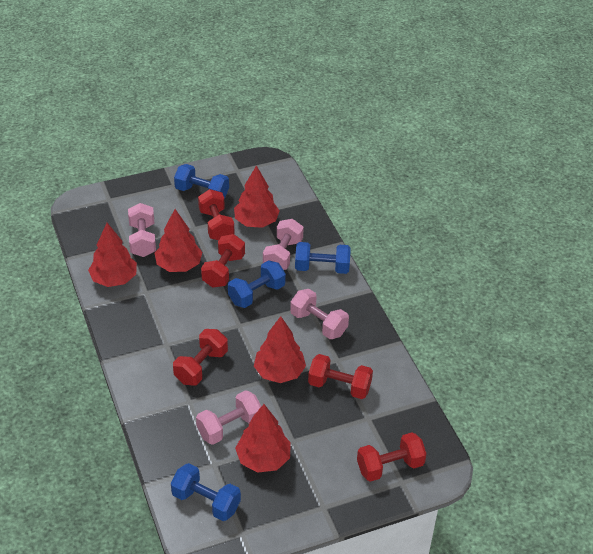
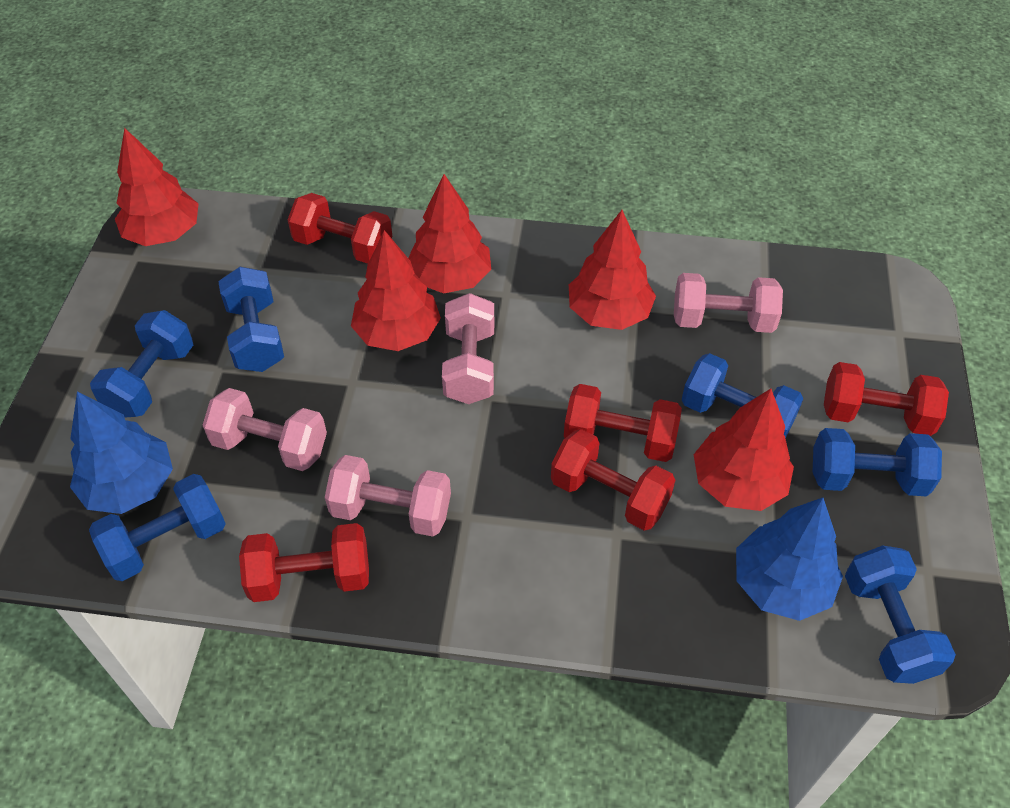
blue dumbbell: [171,463,241,521] [174,164,229,199] [228,260,286,308] [295,242,351,274] = 4 -> [89,474,226,581] [90,310,193,418] [218,267,284,372] [682,353,803,438] [813,428,942,497] [845,545,956,684] = 6
blue tree: none = 0 -> [70,391,173,514] [736,498,843,621] = 2

